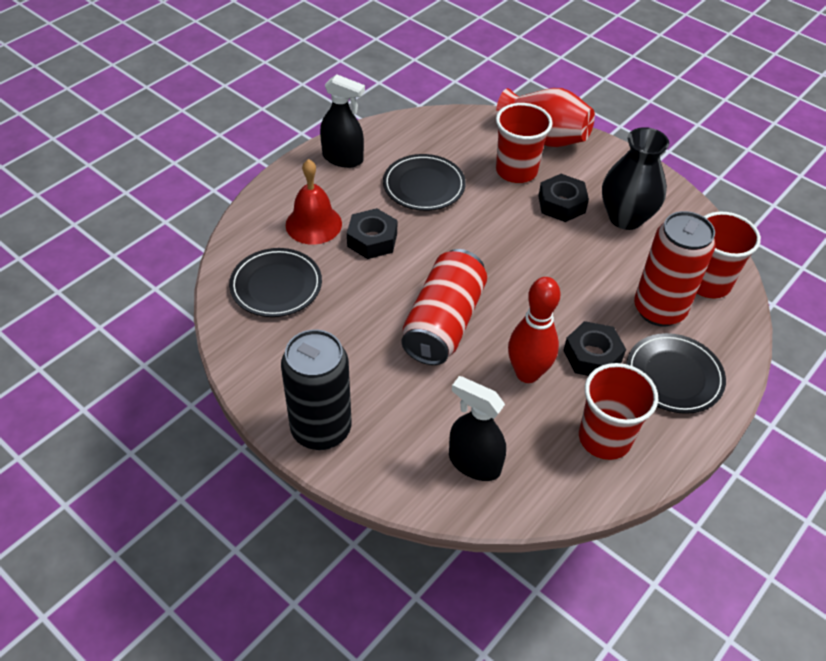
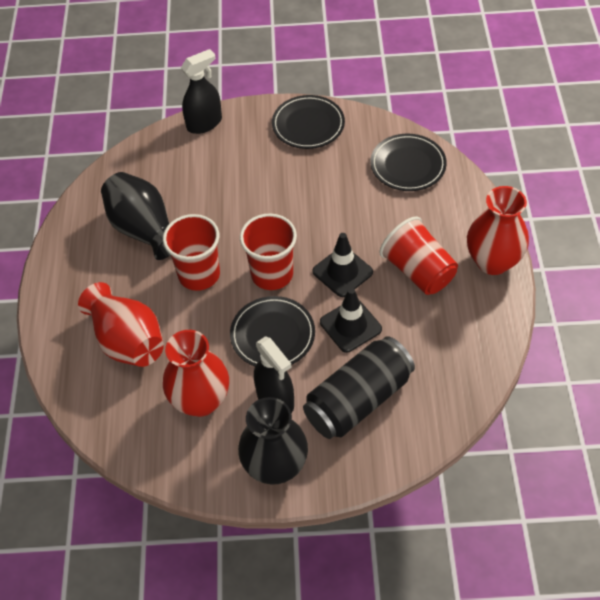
black nut: [347,208,397,259] [538,174,589,222] [563,321,626,376] = 3 -> none = 0
black traffic cone: none = 0 -> [313,233,373,297] [320,288,382,353] = 2
black vase: [602,127,669,230] = 1 -> [101,172,171,260] [238,397,308,485] = 2
red bell: [286,159,342,245] = 1 -> none = 0
red bowling pin: [508,277,560,383] = 1 -> none = 0
red can: [401,249,487,365] [634,211,715,326] = 2 -> none = 0
red vase: [496,88,595,147] = 1 -> [78,282,164,367] [163,330,229,417] [467,186,529,275] = 3

